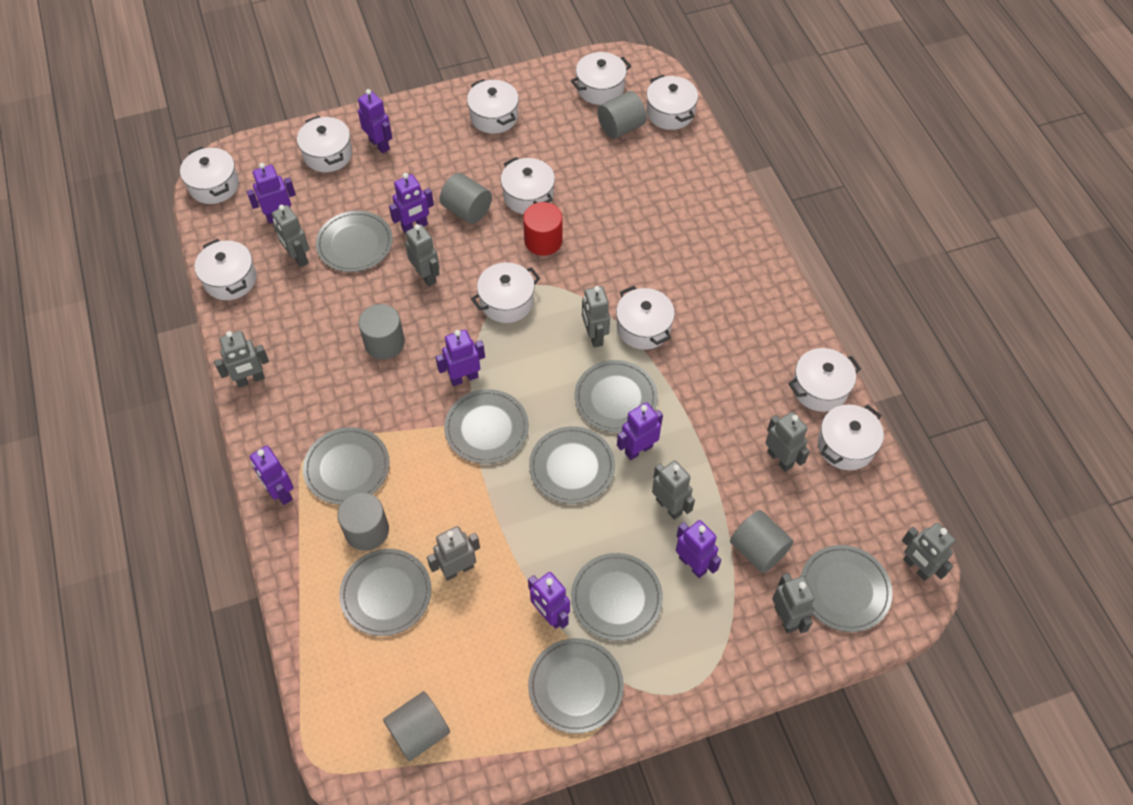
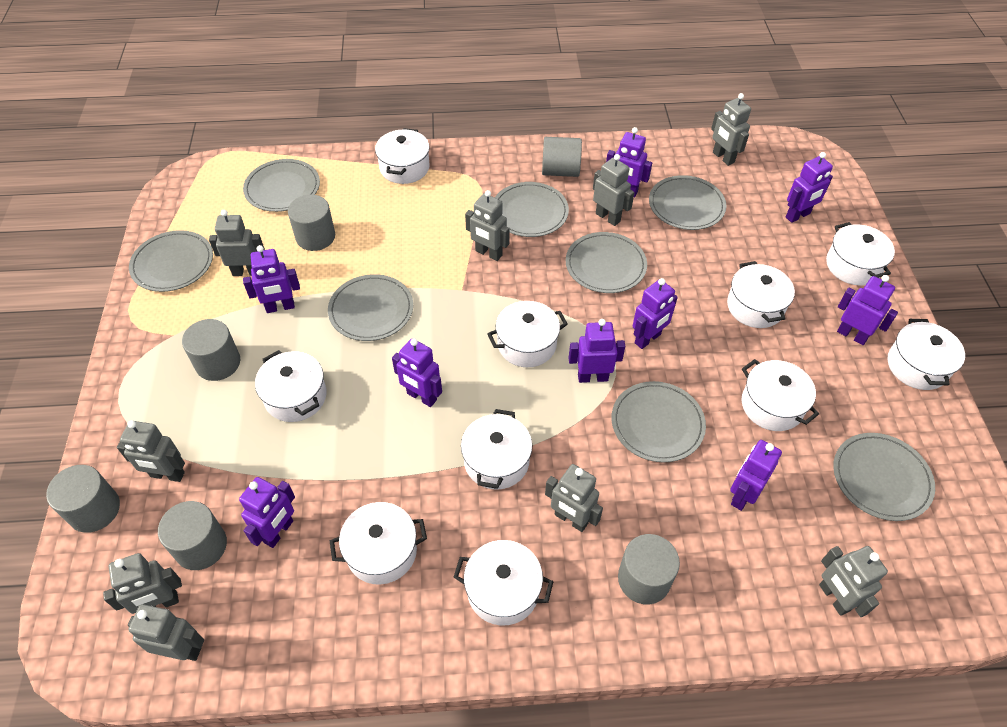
grey plate: [303,427,390,505] [316,211,393,272] [339,549,431,636] [444,389,529,464] [528,638,624,734] [529,426,615,504] [571,553,663,641] [575,360,658,432] [801,545,892,632] = 9 -> [129,230,213,292] [243,159,320,212] [328,274,413,341] [495,182,569,237] [566,232,647,293] [611,381,706,462] [649,175,726,230] [833,433,935,521] = 8
purple robot: [247,163,296,224] [250,445,293,505] [358,89,392,153] [389,173,434,234] [435,329,485,386] [528,572,570,629] [617,402,663,460] [676,520,721,578] = 8 -> [239,477,295,548] [243,245,300,313] [392,338,442,407] [569,319,625,383] [606,127,652,197] [633,278,678,349] [730,440,782,511] [786,152,833,223] [837,275,898,345] = 9
red cylinder: [523,202,563,256] = 1 -> none = 0
white pot: [180,147,239,204] [195,239,257,300] [297,116,352,172] [467,79,519,134] [471,262,541,323] [501,157,555,214] [571,52,631,105] [616,286,675,350] [646,75,698,130] [788,348,861,412] [818,404,884,470] = 11 -> [255,350,327,422] [330,502,427,585] [375,128,430,184] [453,540,553,626] [461,409,532,490] [487,301,568,367] [727,261,795,328] [742,359,819,431] [826,222,895,285] [887,319,965,390] = 10

